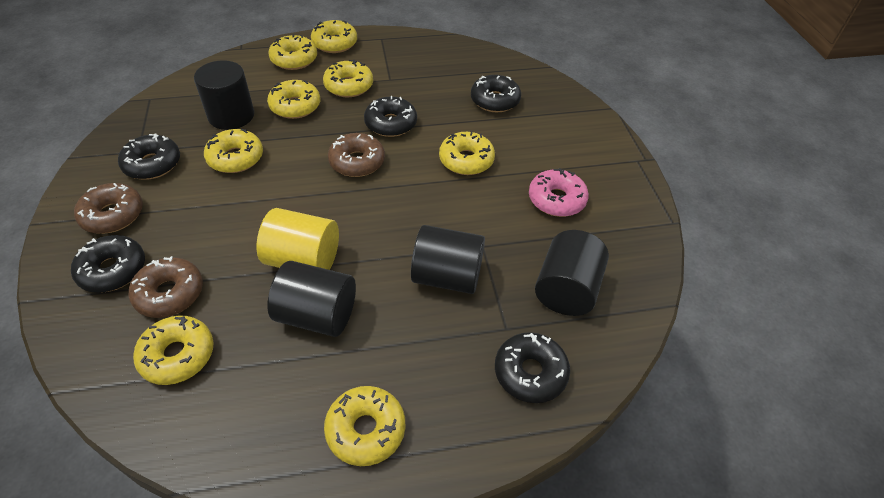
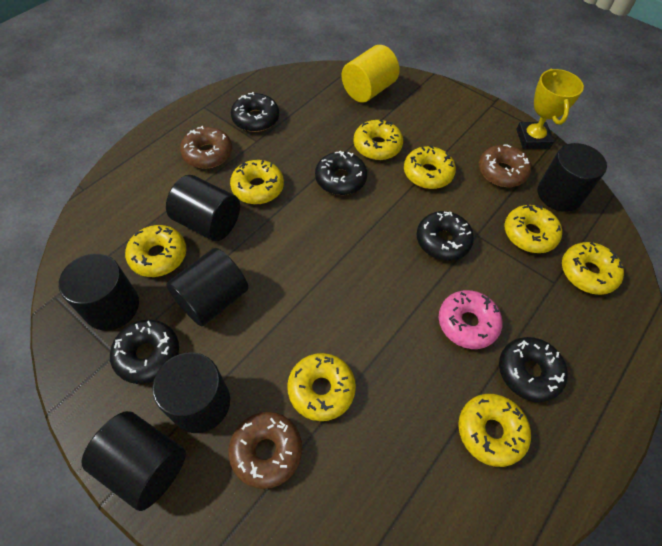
black cylinder: [194,60,254,130] [268,261,356,337] [411,225,485,294] [535,230,609,316] = 4 -> [59,254,139,331] [81,411,186,511] [152,353,230,433] [166,175,240,241] [166,248,248,326] [538,143,607,212] = 6
yellow trophy: none = 0 -> [516,69,584,149] = 1

